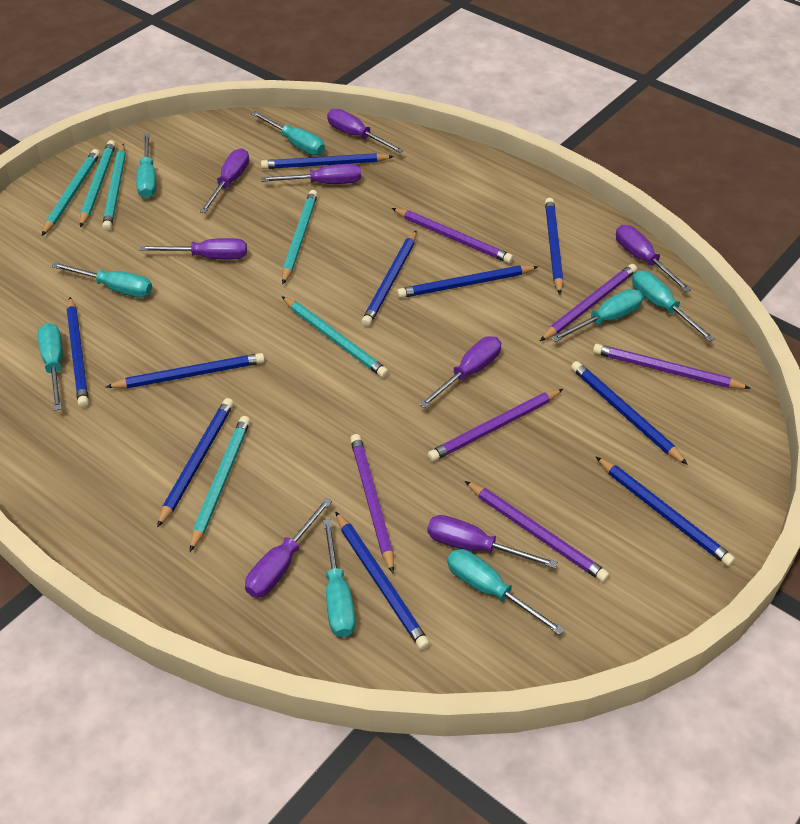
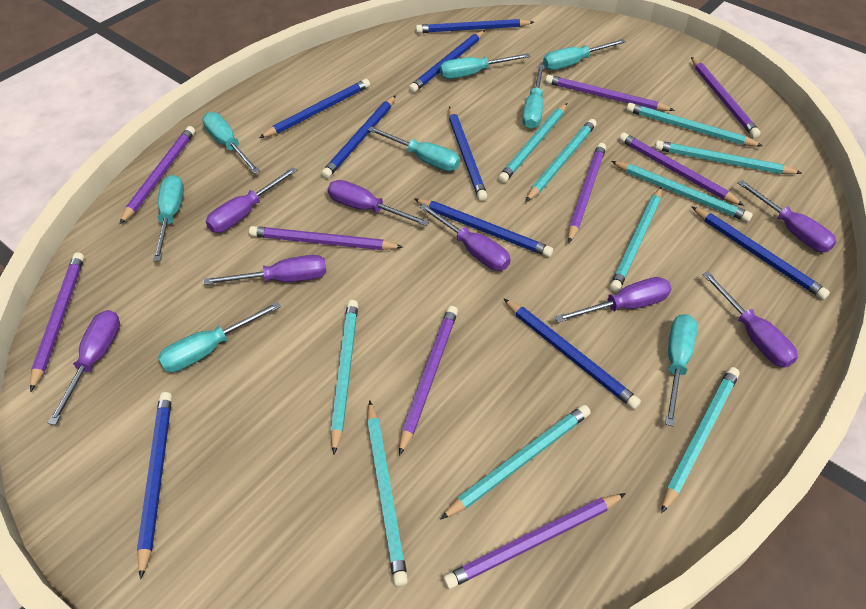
blue pencil: [67,297,89,408] [106,353,265,388] [157,398,234,528] [261,153,394,169] [335,511,430,650] [361,230,417,327] [397,265,538,298] [545,198,563,294] [571,361,688,465] [596,457,735,566] = 10 -> [137,392,172,579] [259,79,370,138] [321,95,396,178] [409,30,485,93] [414,199,553,257] [416,19,534,33] [449,107,487,201] [503,298,641,409] [691,206,830,300] = 9
purple pencil: [350,434,394,573] [392,208,513,263] [427,389,563,461] [465,481,610,582] [540,264,637,341] [593,344,751,389] = 6 -> [30,252,84,392] [119,126,195,224] [249,226,403,250] [399,306,458,456] [443,493,626,589] [545,75,675,111] [568,143,606,243] [619,133,744,206] [691,57,761,138] = 9
turquoise pencil: [42,149,100,236] [80,140,116,228] [102,144,126,231] [190,416,250,552] [282,190,318,284] [282,296,389,378] = 6 -> [330,300,358,455] [367,400,408,586] [440,405,590,520] [498,103,567,183] [526,119,596,202] [610,187,662,292] [611,161,753,222] [626,103,763,146] [654,140,801,174] [661,367,739,513] = 10

